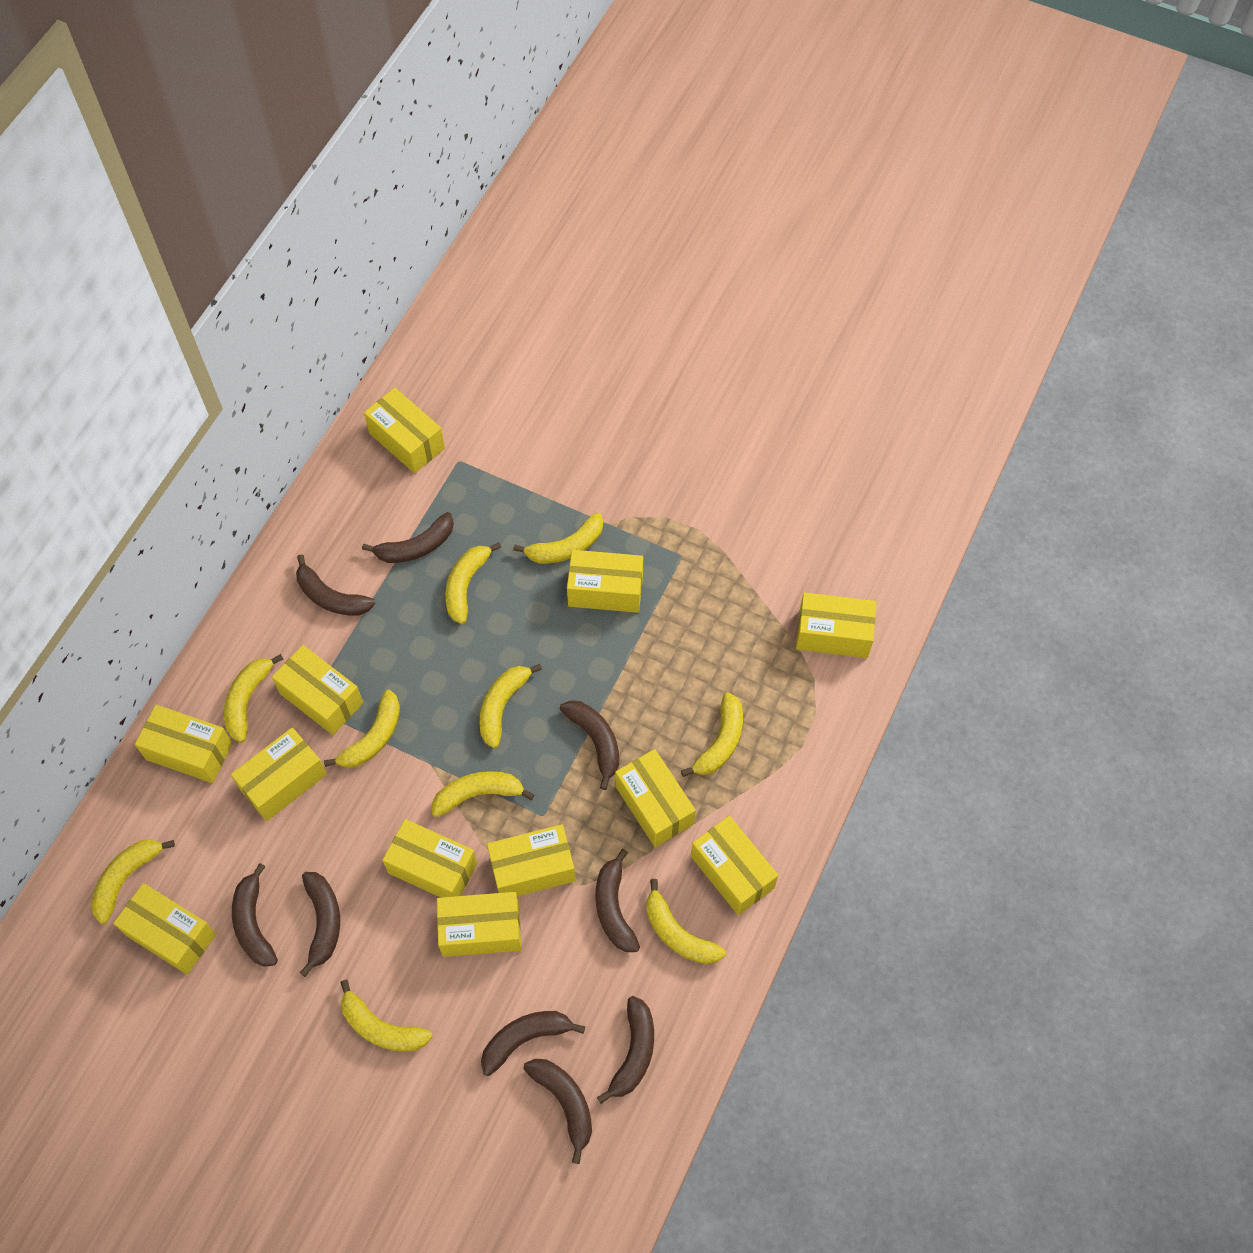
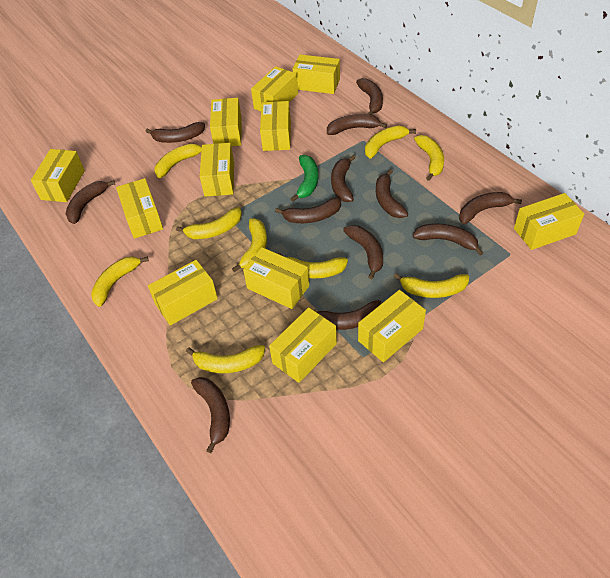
brown banana: [232,863,278,967] [296,554,375,615] [300,872,340,977] [362,512,454,563] [481,1011,585,1076] [523,1059,592,1164] [560,700,619,790] [596,849,640,952] [597,996,654,1104] = 9 -> [66,180,115,224] [145,122,205,143] [191,377,230,454] [275,197,341,223] [317,300,381,330] [327,114,387,135] [331,155,356,202] [343,225,383,279] [356,78,383,115] [376,169,408,218] [412,224,483,256] [459,192,522,224] = 12
green banana: none = 0 -> [291,155,318,202] = 1
yellow banana: [91,839,175,924] [224,654,284,743] [324,690,400,768] [340,980,433,1052] [432,771,535,817] [445,542,501,624] [479,664,542,748] [513,513,603,564] [646,879,726,964] [681,692,743,777] = 10 -> [91,256,149,307] [155,144,202,178] [176,207,242,239] [186,345,265,373] [232,219,267,272] [278,253,348,278] [365,126,416,158] [393,273,469,298] [414,135,444,181] = 9

